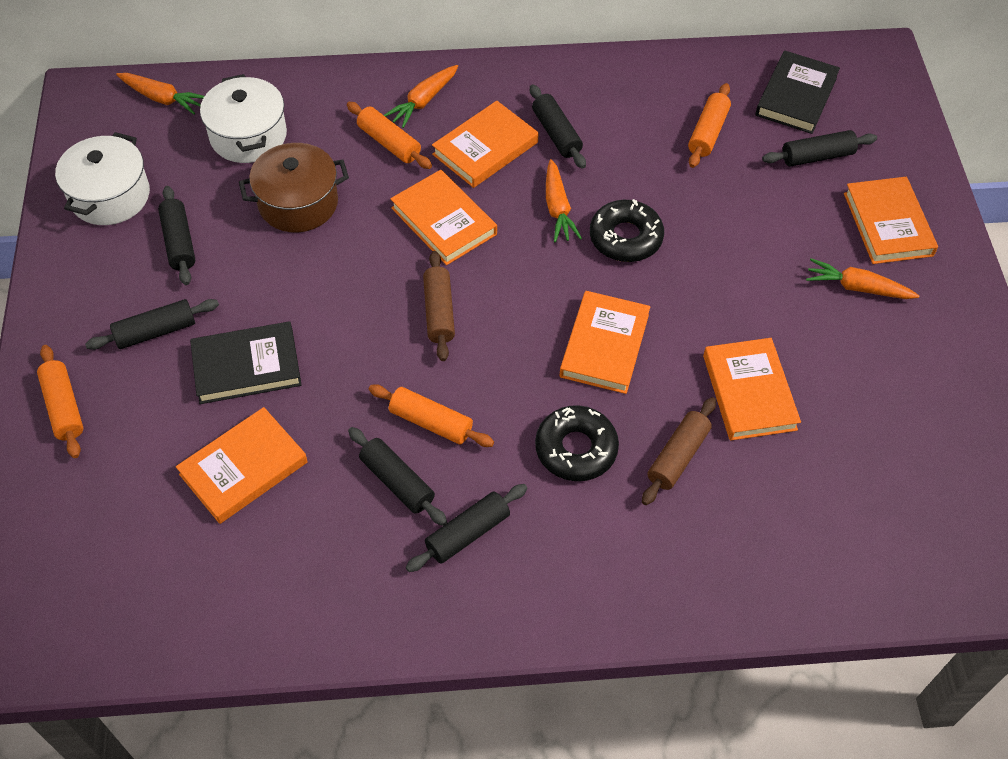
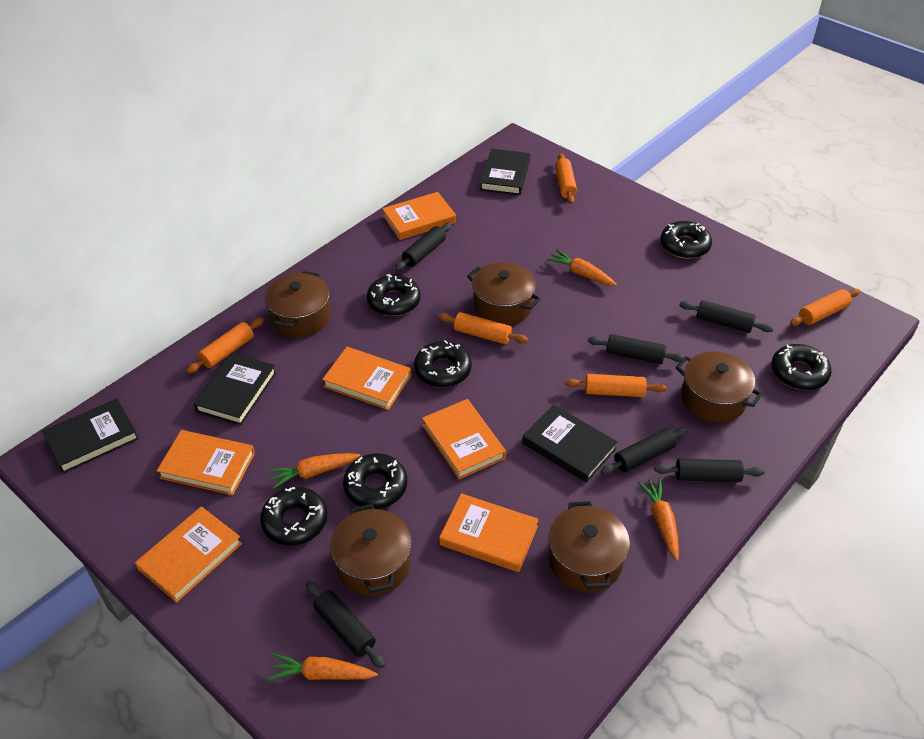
black book: [190,321,302,404] [755,50,840,134] = 2 -> [42,399,139,474] [194,353,277,425] [480,149,530,195] [522,404,617,483] = 4
black donut: [535,405,619,481] [590,199,664,262] = 2 -> [260,487,327,546] [343,453,407,509] [367,274,421,316] [414,340,472,387] [660,221,712,259] [771,344,832,390] = 6
brown pot: [239,143,349,232] = 1 -> [264,271,330,337] [330,504,412,596] [467,262,541,325] [548,501,630,592] [675,351,763,423] = 5
brown rolling pin: [423,251,455,361] [642,397,716,505] = 2 -> none = 0
orange rolling pin: [37,345,83,458] [347,102,432,169] [369,384,494,447] [688,83,731,168] = 4 -> [186,317,264,373] [438,312,528,344] [555,153,577,204] [565,374,667,397] [790,289,860,326] = 5
white pot: [55,132,150,225] [200,74,287,163] = 2 -> none = 0

